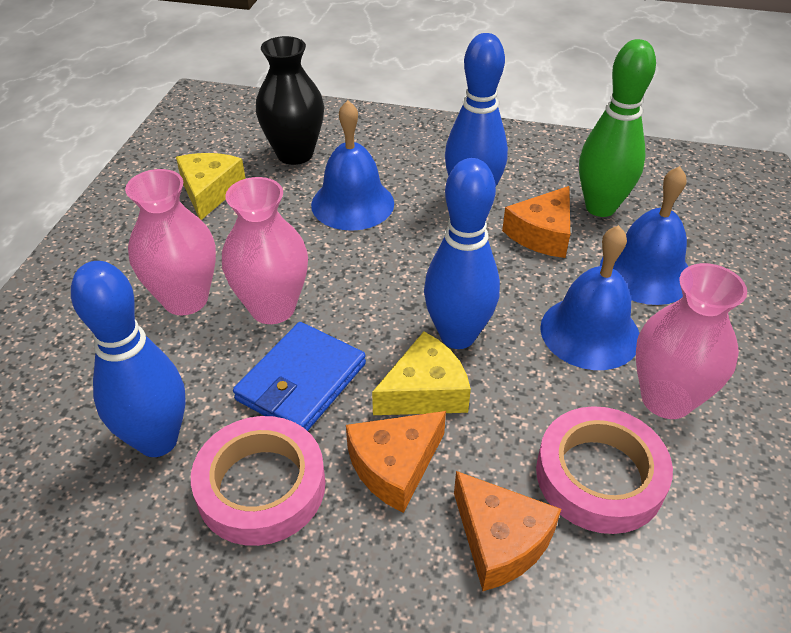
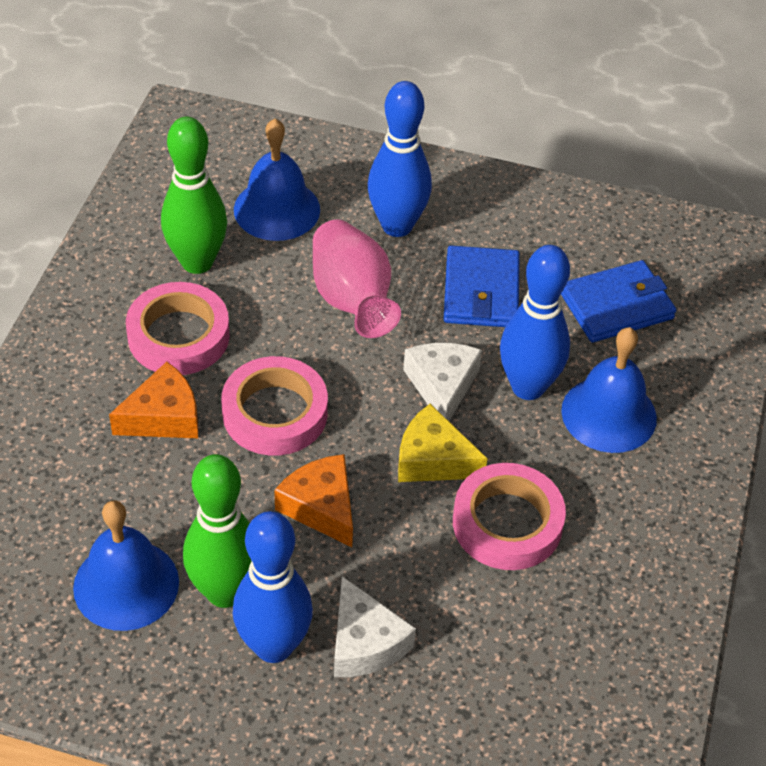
black vase: [256,36,324,165] = 1 -> none = 0
blue wallet: [233,322,366,431] = 1 -> [444,245,520,327] [561,260,676,343] = 2
green bowling pin: [579,39,656,217] = 1 -> [161,117,227,274] [183,454,251,608] = 2
orange cheese: [346,411,446,513] [454,471,561,591] [502,186,570,258] = 3 -> [109,362,198,438] [274,454,353,547] = 2
pink tape: [191,416,326,546] [536,406,673,534] = 2 -> [126,282,230,375] [221,356,328,456] [453,463,566,570] = 3
pink vase: [125,169,216,315] [222,177,308,324] [636,263,747,419] = 3 -> [313,219,401,338] = 1
white cheese: none = 0 -> [334,576,416,677] [403,343,482,421] = 2
yellow cheese: [176,153,246,220] [372,332,471,415] = 2 -> [398,404,488,482] = 1

